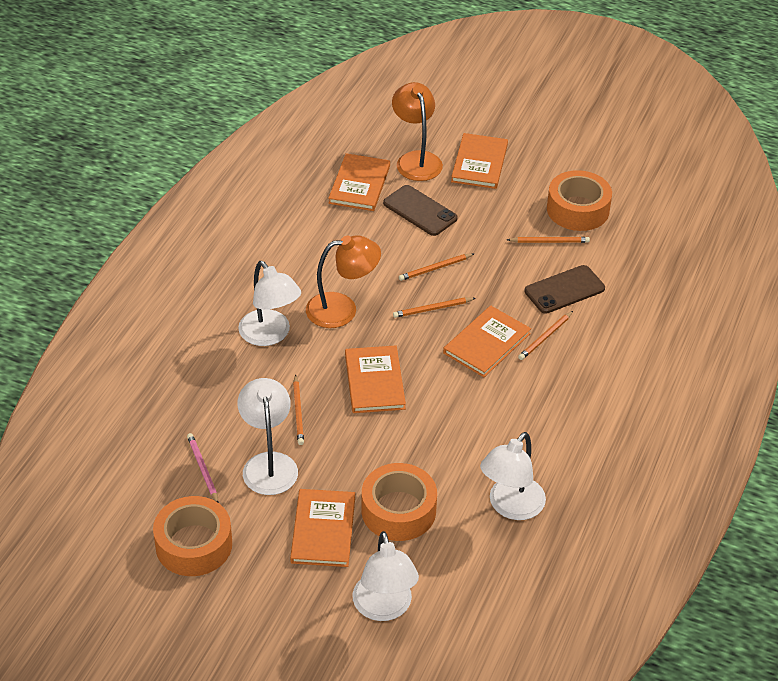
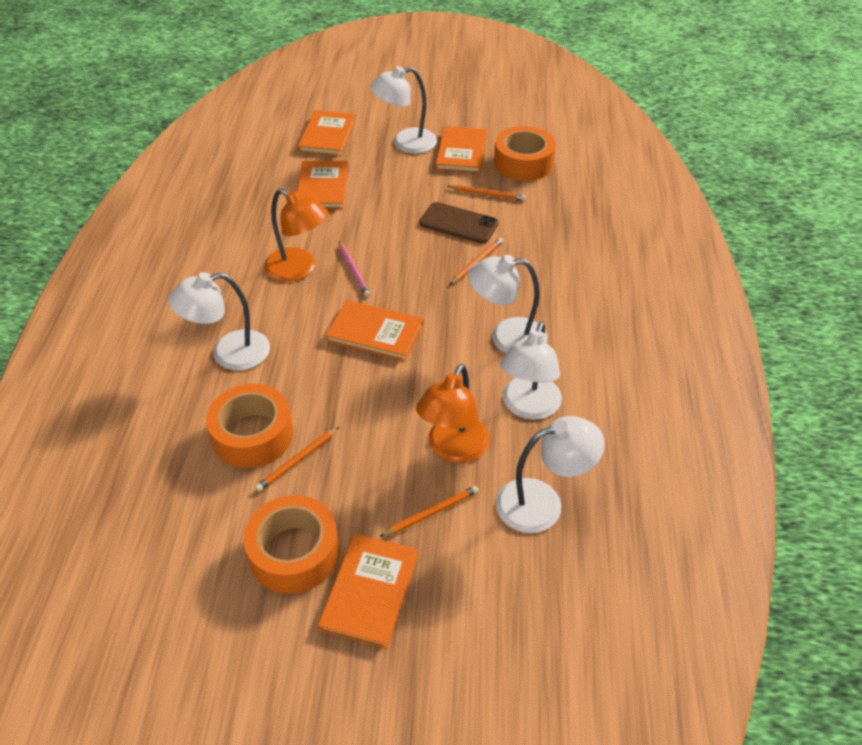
brown phone: [383,185,458,236] [525,265,605,314] = 2 -> [419,202,499,244] = 1
orange pencil: [293,374,304,445] [393,298,476,318] [399,253,475,281] [507,237,590,243] [518,311,573,360] = 5 -> [255,427,339,492] [379,486,479,537] [447,185,526,201] [450,238,503,285] = 4
white lamp: [238,261,301,346] [238,378,298,495] [352,531,419,621] [480,432,546,520] = 4 -> [168,272,270,370] [370,66,437,153] [468,255,548,353] [496,416,605,533] [500,321,562,420] = 5

